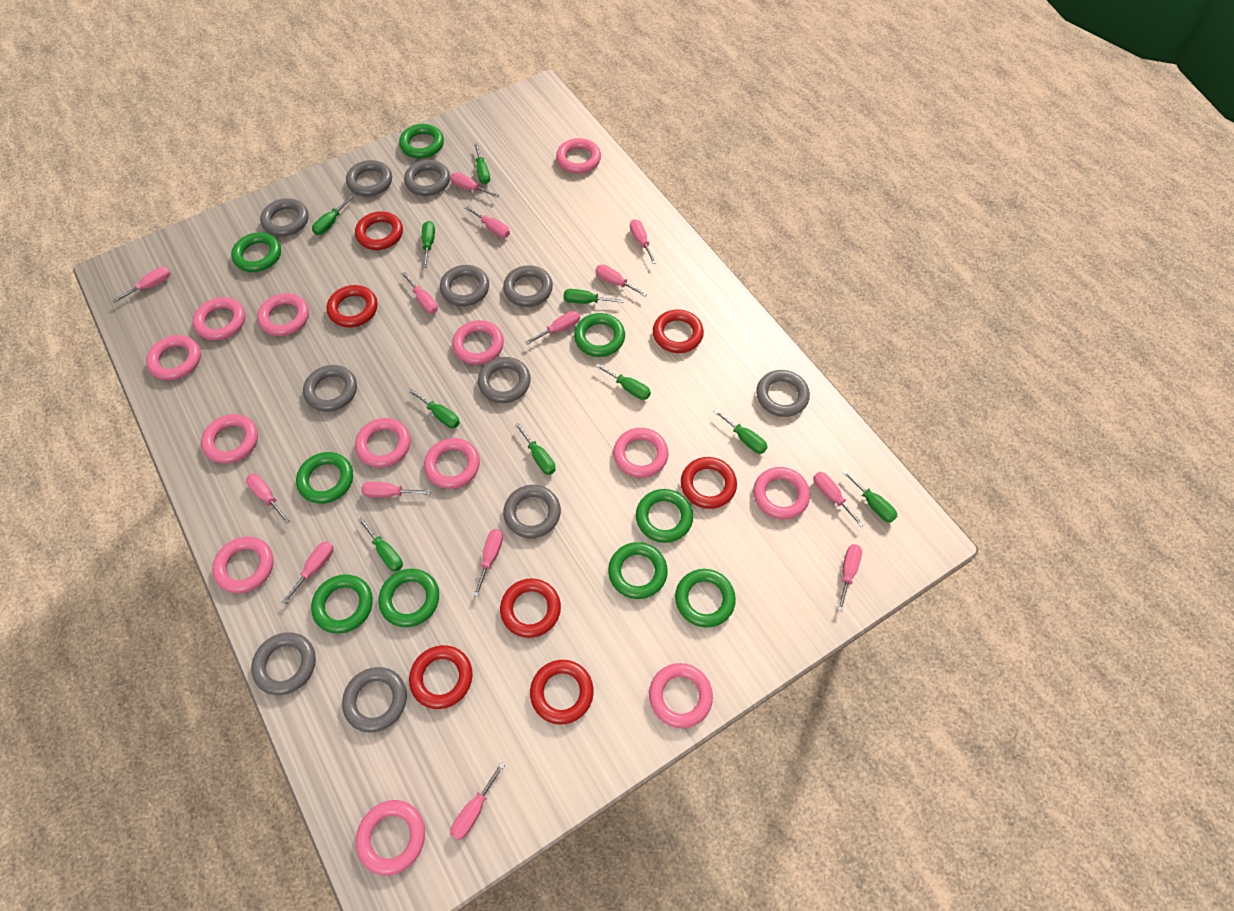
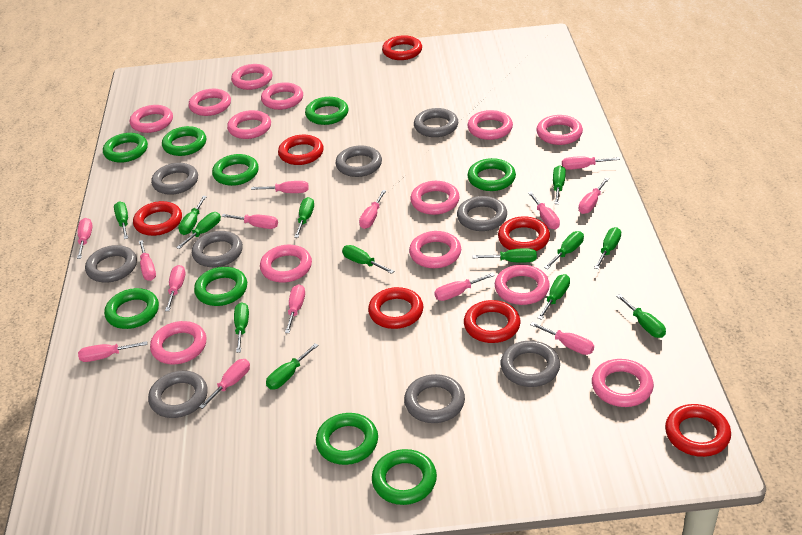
green screwdriver: [312,195,353,235] [358,517,403,572] [409,389,460,428] [422,221,435,268] [474,143,490,184] [515,423,556,475] [564,289,624,304] [595,364,651,400] [714,409,768,454] [842,470,897,523] = 10 -> [114,201,128,239] [176,212,221,249] [178,196,207,235] [234,302,249,353] [266,343,318,389] [294,197,314,238] [342,245,394,274] [473,248,537,262] [538,274,570,320] [544,231,584,269] [553,166,566,204] [594,227,621,269] [616,294,666,338] = 13
grey ring: [251,632,316,695] [260,198,309,236] [303,365,357,412] [342,667,407,733] [346,160,392,196] [404,160,450,196] [440,265,489,306] [478,357,531,403] [503,265,553,307] [503,485,561,538] [756,370,810,417] = 11 -> [85,245,137,283] [148,371,208,418] [151,163,198,195] [192,231,243,267] [336,145,382,177] [404,374,465,423] [414,108,458,137] [457,196,507,231] [501,341,560,387] = 9

